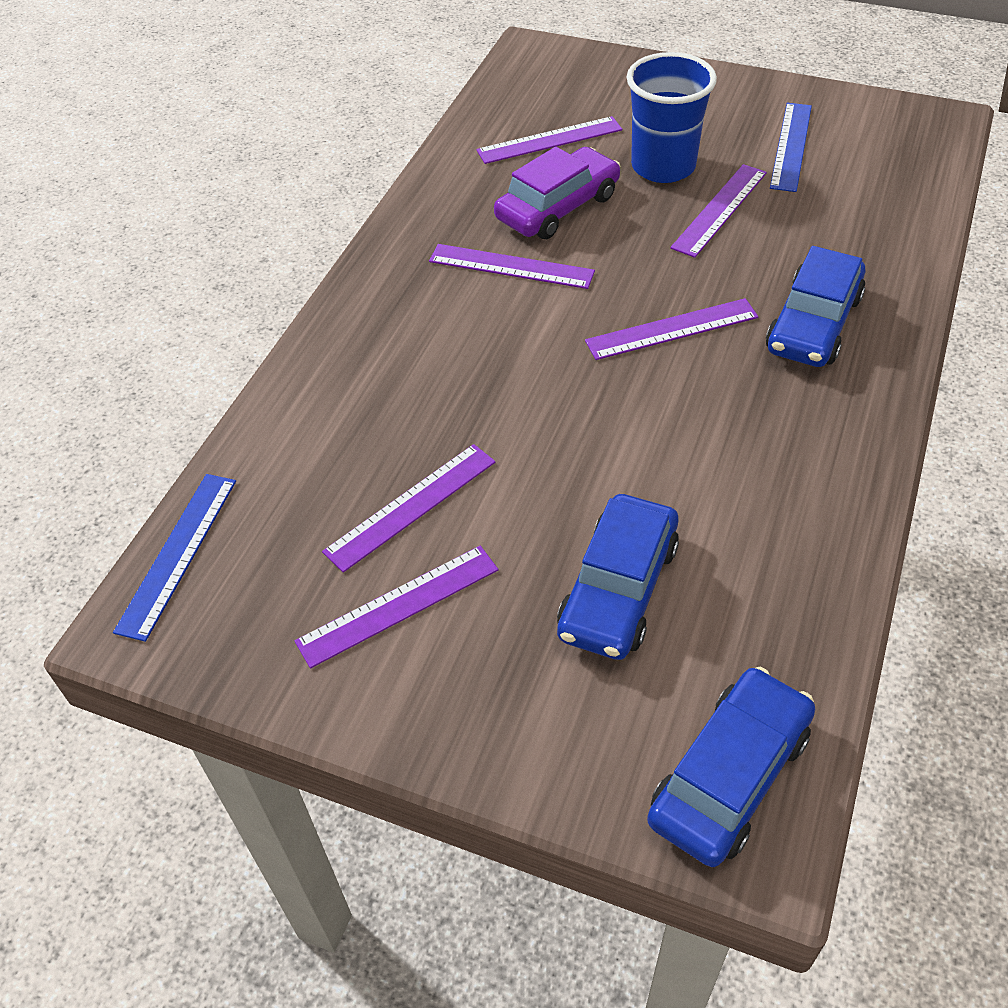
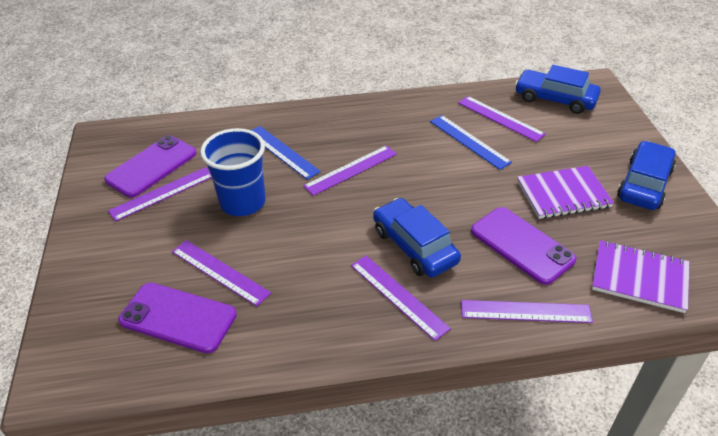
purple car: [494,147,620,239] = 1 -> none = 0
purple notebook: none = 0 -> [517,166,614,219] [592,240,689,313] = 2
purple phone: none = 0 -> [104,135,196,198] [118,283,237,353] [471,207,576,285] = 3

